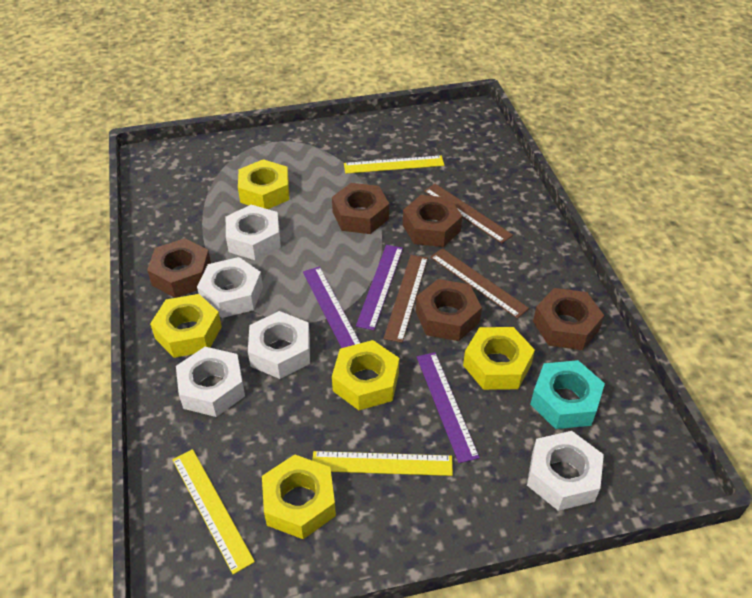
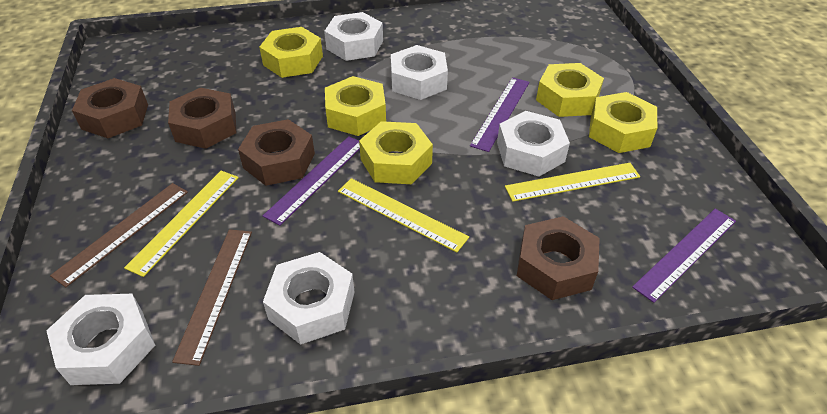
brown nut: [147,238,211,298] [332,183,389,234] [403,195,462,247] [416,279,482,341] [533,288,604,350] = 5 -> [72,78,148,138] [168,88,236,149] [238,119,315,186] [517,216,600,300] = 4
brown ruler: [384,255,428,343] [424,184,513,243] [430,248,529,318] = 3 -> [50,183,188,287] [172,229,252,366] = 2
turquoise nut: [530,360,605,429] = 1 -> none = 0

